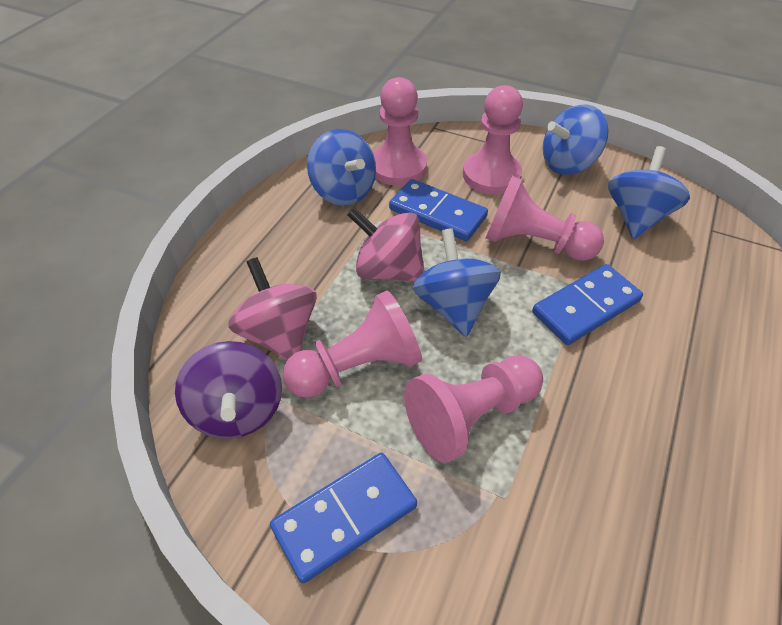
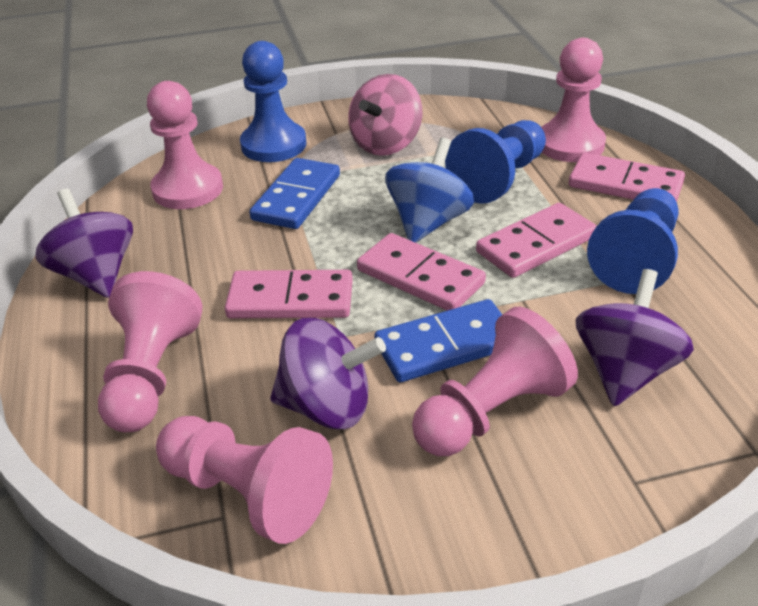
blue domino: [270,453,417,583] [389,179,488,241] [532,264,643,345] = 3 -> [250,158,340,229] [374,299,502,382] = 2
blue pawn: none = 0 -> [240,41,306,162] [445,120,546,204] [587,188,679,294] = 3
blue spinning top: [307,129,376,205] [413,228,501,337] [543,105,608,175] [608,146,690,239] = 4 -> [385,138,474,243] = 1
pink domino: none = 0 -> [225,270,353,319] [357,233,486,311] [476,203,597,278] [569,153,685,202] = 4
pink spinning top: [228,257,317,360] [347,207,425,282] = 2 -> [348,74,423,156] = 1
purple spinning top: [175,341,282,439] = 1 -> [35,189,133,298] [270,318,386,429] [576,269,694,406] = 3

